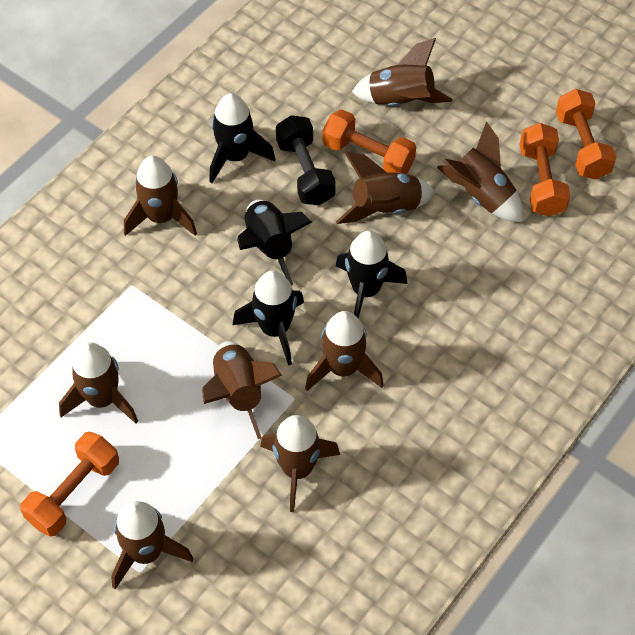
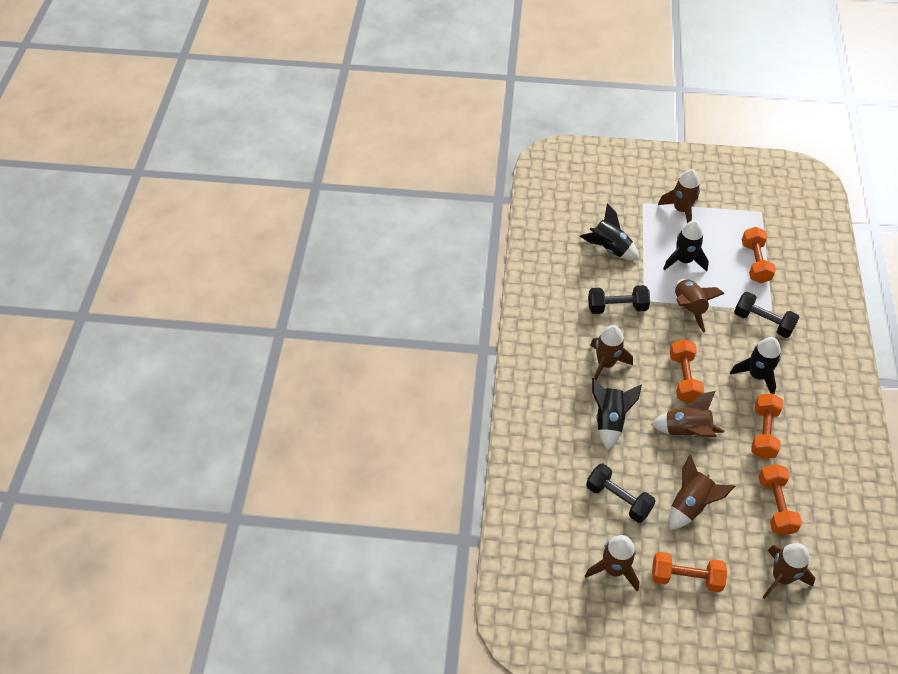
black dumbbell: [276,115,336,205] = 1 -> [586,464,655,523] [588,285,650,314] [734,292,800,338] = 3
brown rocket: [59,342,138,423] [111,501,193,589] [124,156,197,236] [202,341,282,439] [260,415,340,512] [305,311,384,391] [336,152,435,224] [352,38,452,106] [437,121,523,222] = 9 -> [585,535,639,591] [590,325,633,381] [651,391,724,437] [658,169,700,223] [669,455,735,530] [675,279,725,333] [763,543,815,599] = 7
orange dumbbell: [20,432,119,537] [323,109,416,174] [520,123,570,217] [556,89,616,180] = 4 -> [652,552,727,592] [670,339,704,403] [742,227,776,283] [751,393,783,459] [759,464,802,535] = 5

